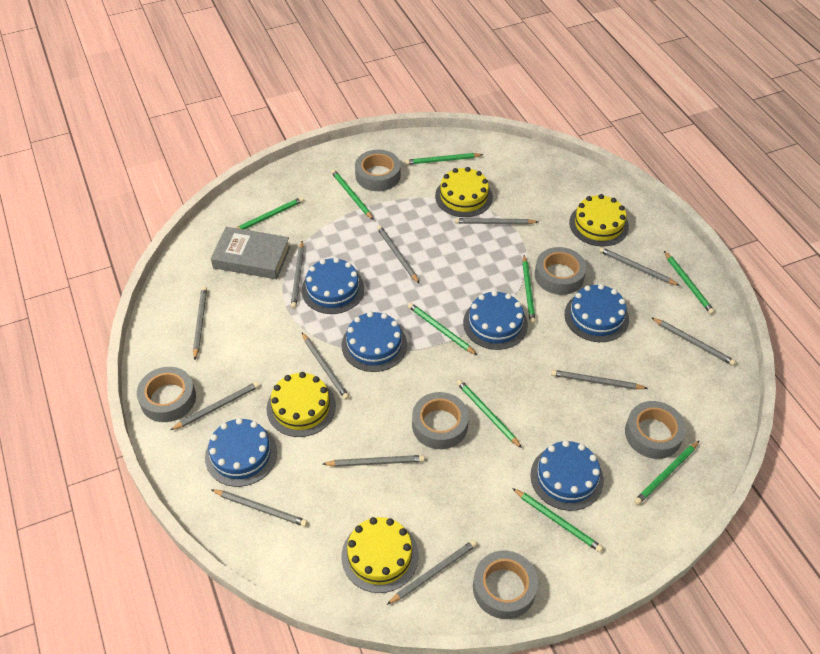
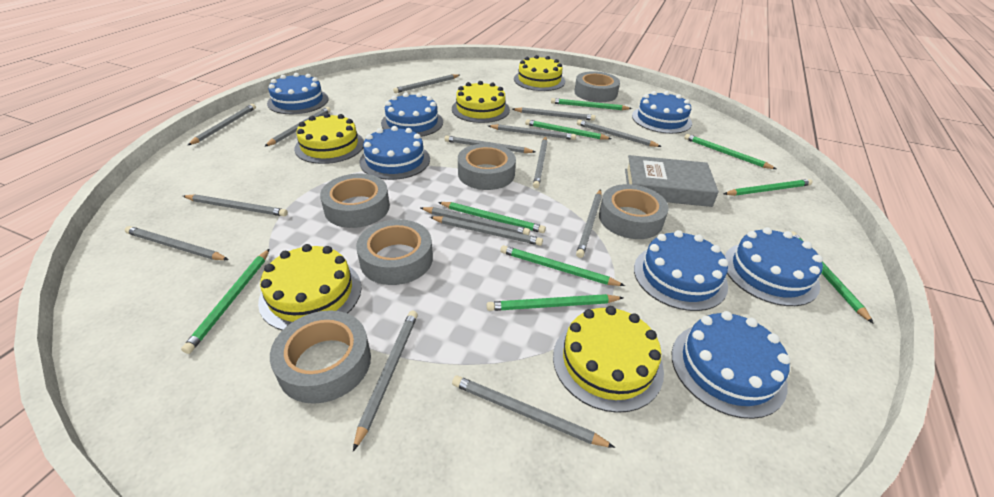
blue cake: [205,418,277,487] [302,257,364,314] [342,311,407,372] [463,291,528,350] [530,440,604,511] [564,284,629,342] = 6 -> [267,73,328,114] [359,126,430,180] [381,93,443,137] [632,91,692,134] [634,230,728,311] [672,311,790,419] [725,227,823,306] = 7
grey pencil: [170,382,260,430] [193,287,207,360] [211,489,308,527] [291,241,304,308] [302,333,349,400] [323,455,425,467] [377,225,419,283] [387,540,477,605] [455,218,538,225] [551,370,648,389] [599,247,680,286] [651,317,736,366] = 12 -> [125,226,229,260] [183,195,288,217] [188,104,256,145] [264,107,331,147] [353,311,418,451] [393,74,460,93] [421,207,530,235] [430,216,543,246] [445,135,535,153] [452,375,615,448] [488,124,576,140] [512,108,596,121] [533,136,547,188] [576,189,602,258] [577,120,662,147] = 15
yellow cake: [267,372,336,437] [341,517,419,593] [435,167,493,217] [569,194,629,247] = 4 -> [258,244,362,330] [294,113,364,164] [452,81,510,123] [514,55,565,91] [553,306,664,413] = 5

